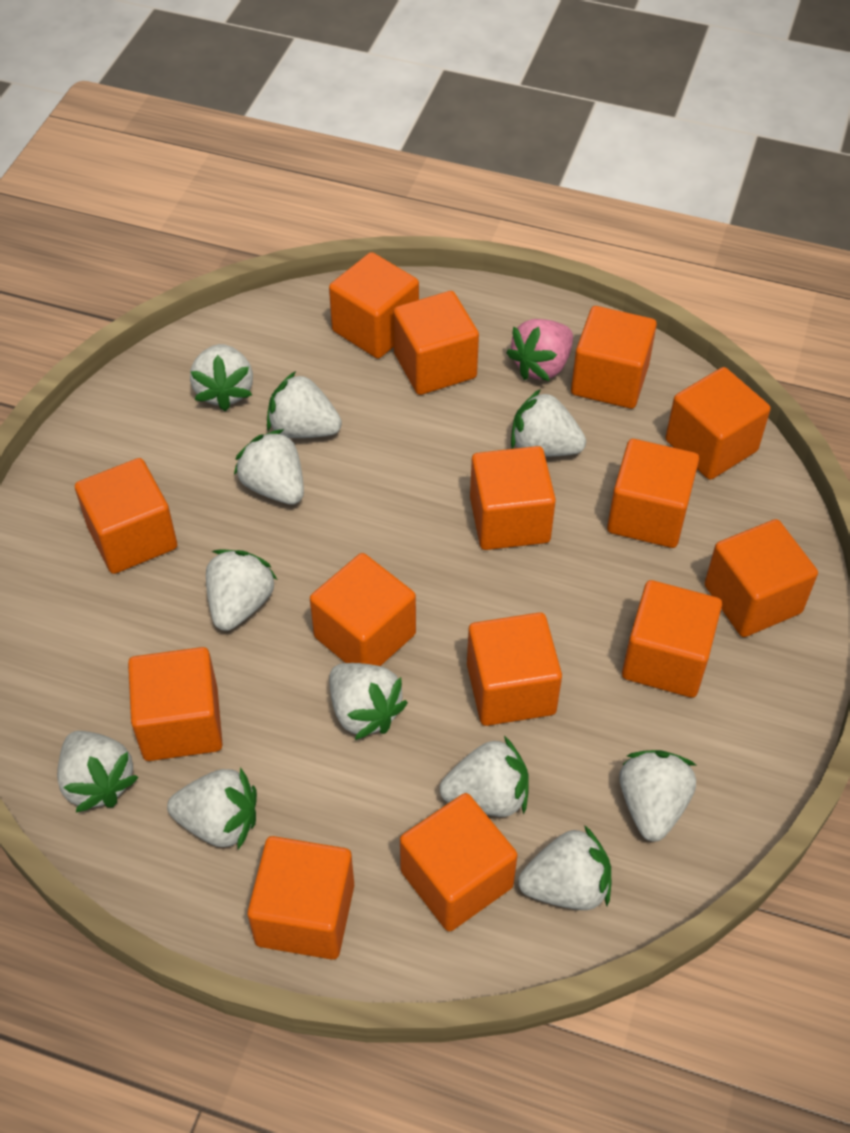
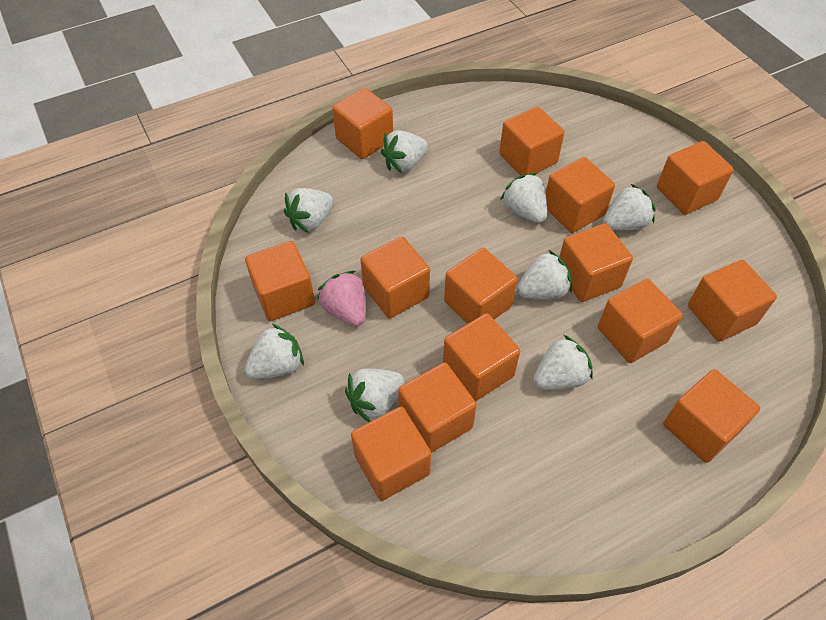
white strawberry: [57,731,139,812] [167,767,257,849] [190,344,253,411] [206,549,278,631] [234,429,304,505] [267,371,342,438] [329,663,408,740] [439,736,529,817] [511,389,586,457] [518,825,611,910] [619,750,696,841] = 11 -> [244,324,304,379] [284,188,333,233] [345,368,405,422] [381,130,428,173] [500,173,547,223] [517,250,572,299] [534,335,593,390] [603,184,656,231] = 8

